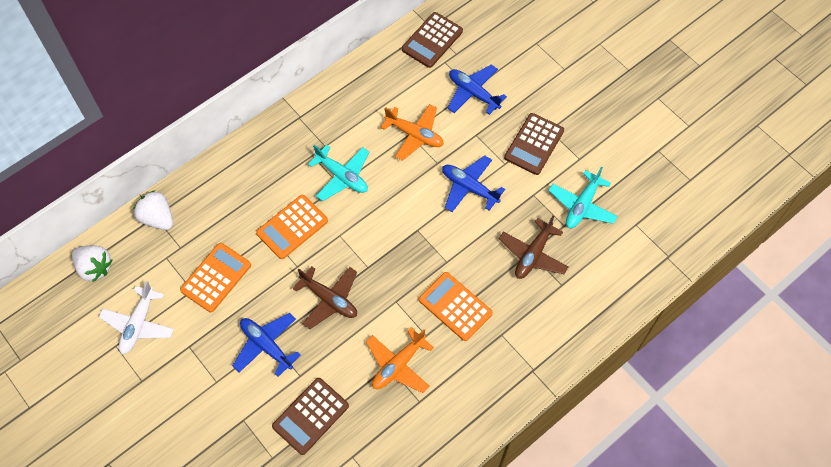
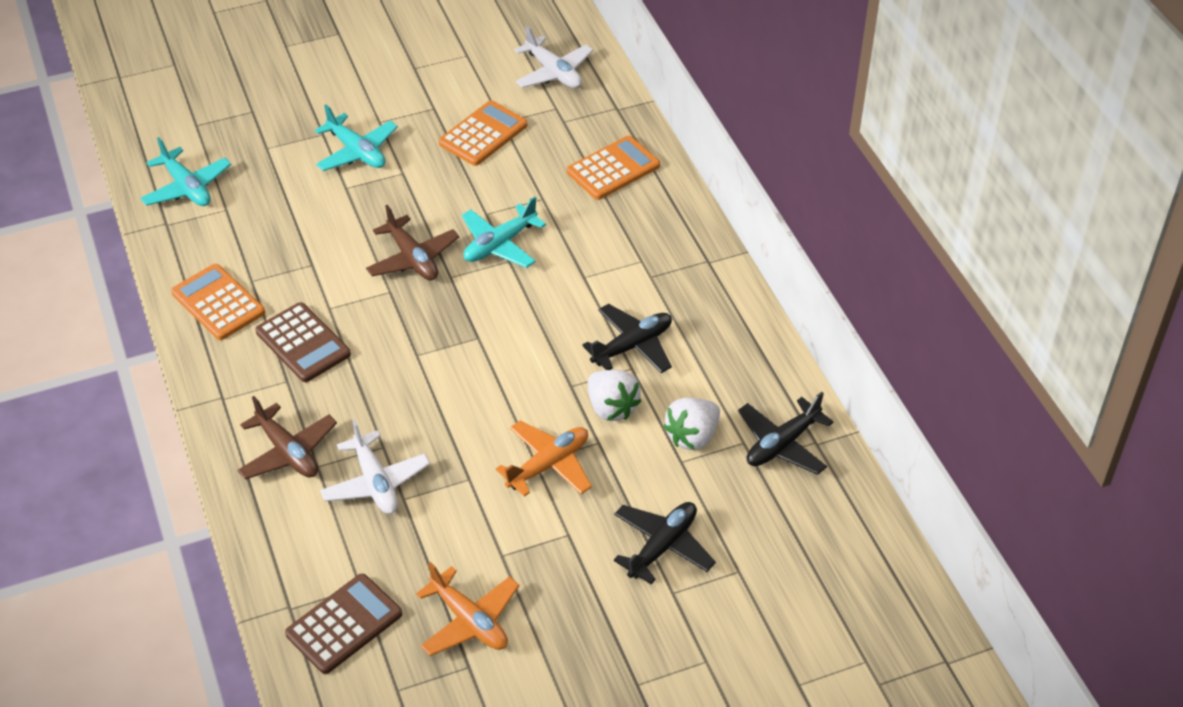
black plane: none = 0 -> [582,304,672,373] [614,502,716,584] [738,392,834,475] = 3
blue plane: [233,313,301,377] [442,156,505,212] [448,64,507,115] = 3 -> none = 0
brown calculator: [272,378,349,455] [402,12,463,68] [504,113,564,175] = 3 -> [255,302,351,382] [285,574,402,674] = 2
turquoise plane: [308,145,369,201] [548,166,618,228] = 2 -> [140,137,231,206] [315,104,398,171] [462,196,546,268] = 3
white plane: [99,281,174,354] = 1 -> [320,419,430,514] [515,26,593,88] = 2

